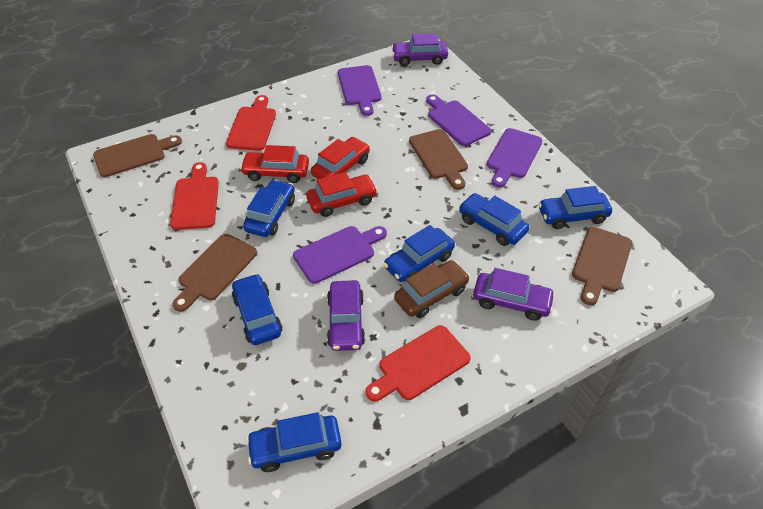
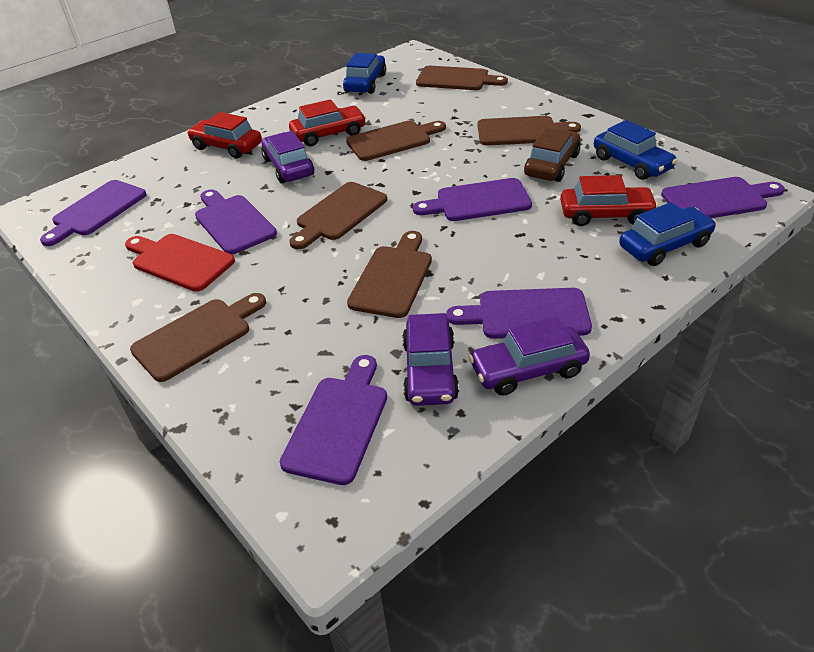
blue car: [232,273,283,345] [243,179,295,237] [246,412,342,472] [383,225,455,282] [459,193,529,246] [538,186,612,229] = 6 -> [343,53,386,94] [594,120,677,180] [619,202,716,266] = 3
brown cutting board: [93,134,182,177] [173,234,257,312] [409,129,468,190] [572,227,632,305] = 4 -> [130,293,266,382] [289,182,387,249] [346,121,446,161] [347,231,432,318] [416,66,508,90] [477,116,581,145] = 6
purple cutting board: [293,226,387,284] [338,65,381,116] [426,95,491,146] [487,128,542,188] = 4 -> [40,180,147,246] [195,189,277,254] [280,355,387,485] [413,178,532,221] [446,288,592,339] [661,177,785,218] = 6
red cutting board: [170,162,219,230] [226,95,276,151] [366,325,471,401] = 3 -> [125,234,235,292] = 1

